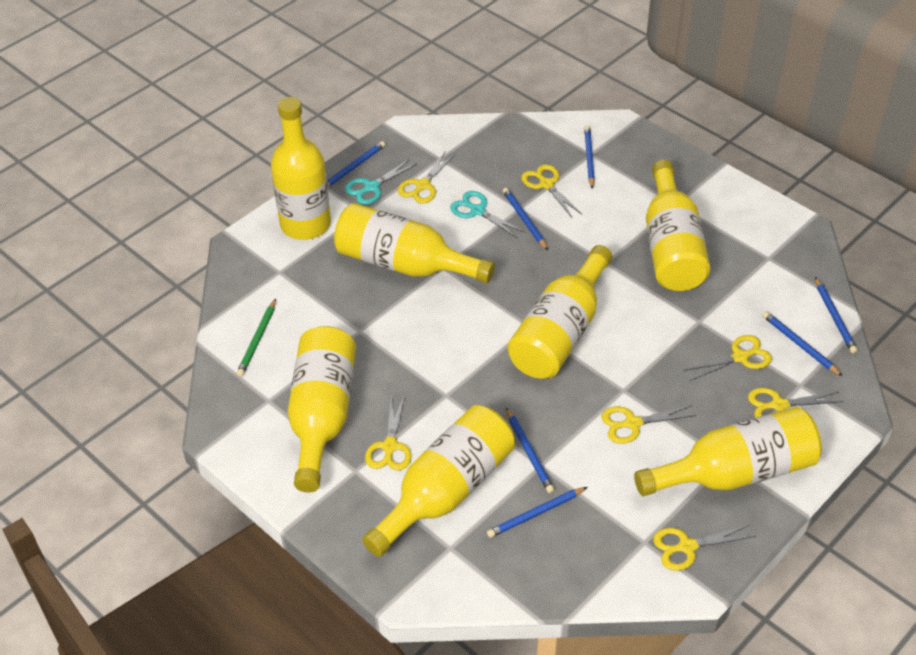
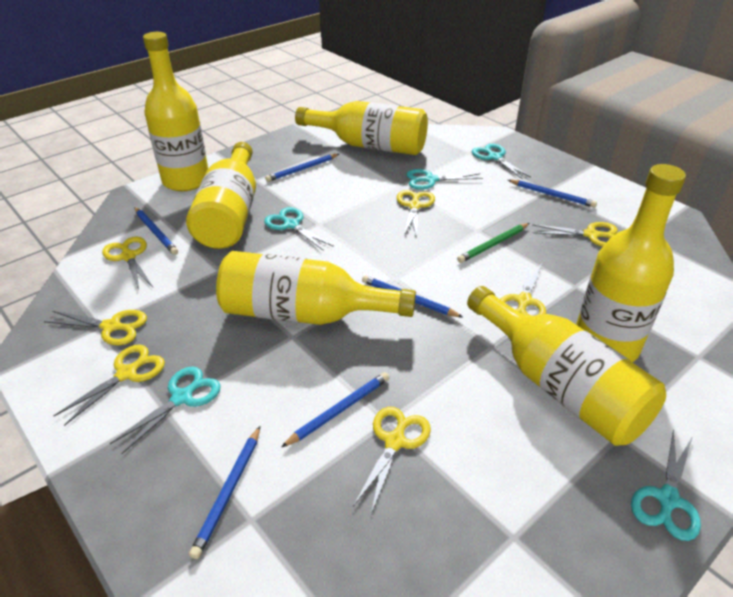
blue pencil: [327,141,386,187] [487,487,587,538] [503,188,548,250] [506,408,554,493] [584,126,595,189] [762,311,842,376] [815,277,858,354] = 7 -> [134,207,178,255] [189,426,260,559] [265,154,339,182] [281,372,389,447] [362,275,463,317] [508,180,597,208] = 6
turquoise scissors: [345,159,417,205] [450,191,524,238] = 2 -> [110,367,221,454] [264,207,334,251] [406,169,483,190] [472,144,531,179] [631,430,701,541] = 5
yellow bottle: [271,97,331,240] [287,326,356,492] [334,203,495,283] [362,405,515,557] [507,245,612,379] [634,407,822,496] [646,160,710,291] = 7 -> [143,32,208,191] [186,142,256,249] [216,251,416,325] [295,101,428,155] [467,286,666,446] [576,164,686,362] = 6

